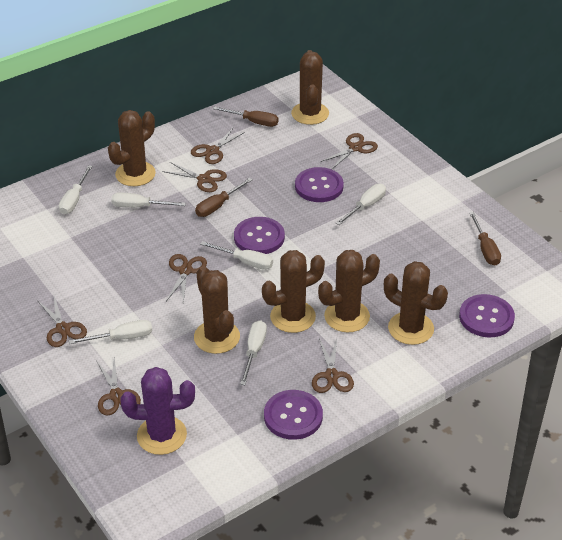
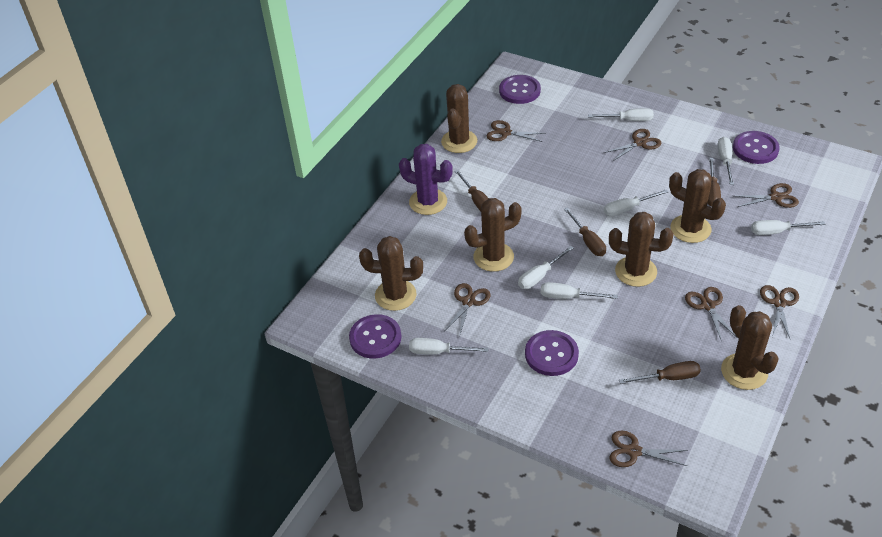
brown screwdriver: [195,178,252,217] [213,106,278,127] [469,212,501,266] = 3 -> [455,170,489,211] [564,207,606,256] [619,361,701,384] [707,158,721,206] = 4
white screwdriver: [59,165,93,214] [69,320,152,344] [111,192,186,208] [200,241,273,270] [240,320,267,385] [336,184,386,225] = 6 -> [409,338,489,355] [518,246,574,289] [541,282,618,299] [588,108,654,121] [604,189,668,217] [717,137,734,185] [751,220,825,235] = 7

